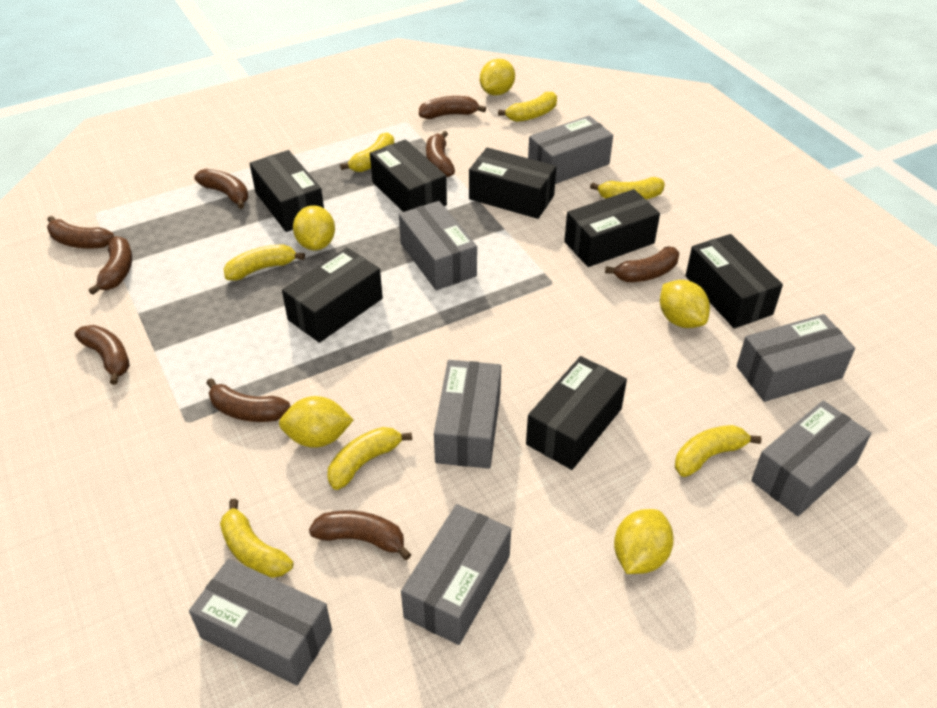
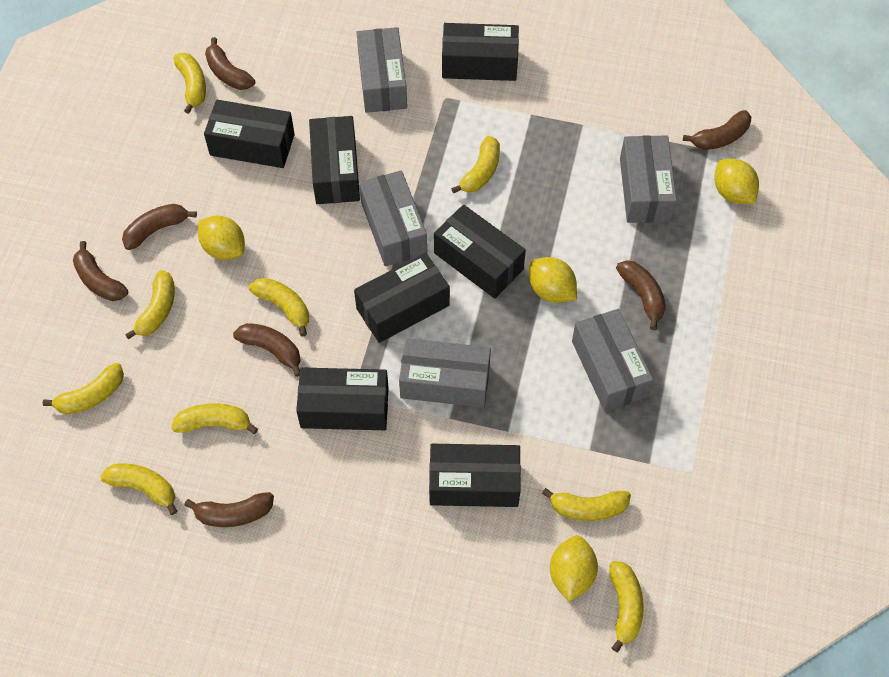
brown banana: [47,216,114,248] [75,325,130,385] [89,236,132,295] [194,169,248,209] [206,378,291,422] [309,510,412,560] [419,96,486,119] [426,131,455,177] [605,246,679,282] = 9 -> [73,241,128,301] [122,204,197,250] [185,492,274,527] [205,37,255,90] [233,323,301,377] [616,260,666,330] [683,110,751,150] = 7
grey box: [189,559,332,686] [399,201,477,290] [401,504,511,645] [434,360,501,469] [528,116,613,184] [737,314,855,402] [751,401,871,516] = 7 -> [356,27,407,113] [359,170,427,266] [399,338,491,408] [572,309,653,412] [620,135,677,223] = 5
yellow banana: [220,499,293,578] [224,244,305,281] [328,427,412,490] [340,132,394,172] [498,92,557,122] [590,177,665,199] [675,425,762,477] = 7 -> [43,363,124,415] [101,463,177,515] [125,270,175,340] [171,403,258,434] [174,53,206,114] [249,278,309,337] [451,136,500,194] [542,488,631,521] [609,561,644,652] = 9
yellow lemon: [279,396,354,448] [293,205,335,250] [480,59,515,96] [614,509,674,574] [660,280,710,328] = 5 -> [198,215,245,260] [529,257,577,303] [550,535,598,602] [715,159,759,204] = 4

